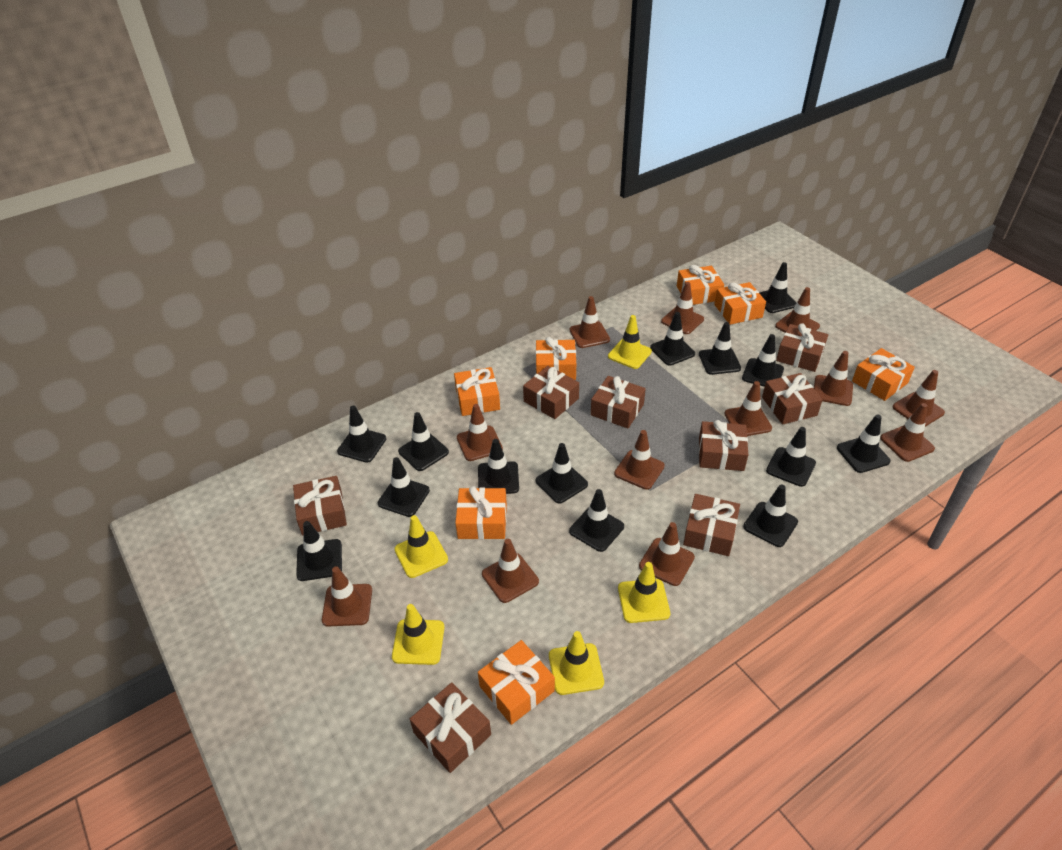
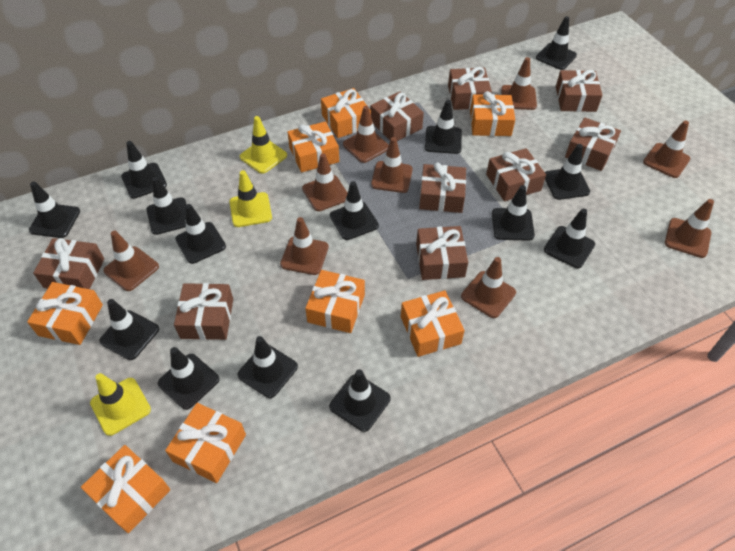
brown gift: [293,476,347,535] [410,682,491,773] [523,366,579,419] [591,376,646,428] [683,494,740,556] [699,420,748,471] [762,373,823,425] [776,323,828,372] = 8 -> [33,238,104,289] [174,283,233,340] [370,92,424,141] [416,226,468,280] [419,163,466,213] [448,67,492,110] [486,148,546,201] [556,70,603,112] [565,118,621,171] = 9
brown traffic cone: [322,566,372,626] [457,404,503,461] [482,539,539,603] [569,296,610,348] [614,430,665,490] [639,522,695,586] [661,282,704,334] [724,381,772,436] [775,287,820,332] [814,351,853,406] [880,403,935,462] [893,370,945,427] = 12 -> [103,231,159,291] [280,217,329,275] [302,153,348,211] [343,106,389,163] [371,137,413,193] [461,257,516,318] [501,57,537,110] [643,120,690,178] [665,199,714,258] = 9
orange gift: [454,367,500,416] [455,486,507,539] [478,640,555,725] [536,337,576,380] [677,265,724,305] [714,282,766,325] [852,348,915,401] = 7 -> [27,282,103,345] [81,445,170,533] [165,403,246,483] [288,121,339,173] [305,270,365,333] [321,88,371,138] [401,290,465,357] [470,91,515,136] = 8
yellow traffic cone: [392,604,445,665] [395,515,448,578] [549,631,604,695] [608,315,652,369] [618,562,670,623] = 5 -> [90,373,151,436] [229,170,272,227] [240,116,287,174] = 3

